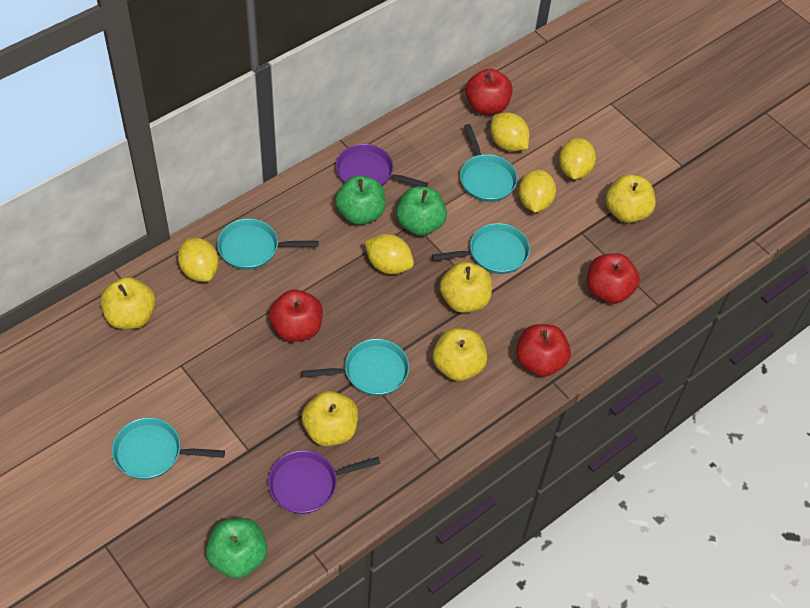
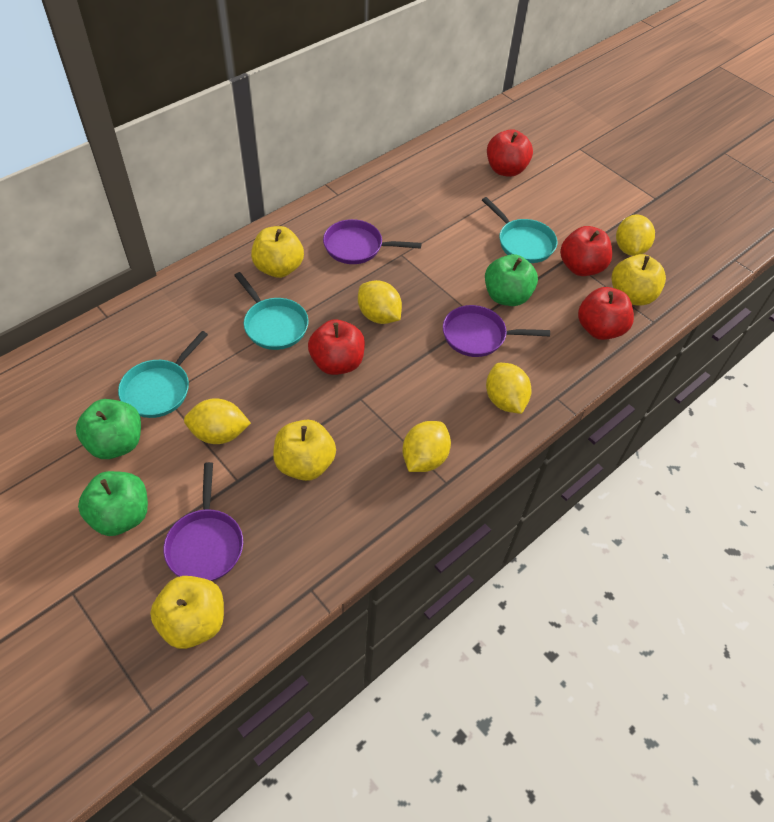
purple pan: [268,450,380,514] [336,144,428,187] = 2 -> [164,462,243,581] [323,219,422,264] [443,305,550,357] = 3
turquoise pan: [112,417,225,479] [217,218,319,270] [302,339,409,396] [432,223,530,274] [460,124,518,202] = 5 -> [118,331,208,418] [234,272,308,350] [482,197,557,263] = 3
yellow apple: [101,277,156,329] [301,391,358,446] [433,328,487,381] [440,262,492,313] [605,174,656,223] = 5 -> [150,576,224,649] [251,226,304,278] [273,420,336,481] [611,254,666,306] = 4

